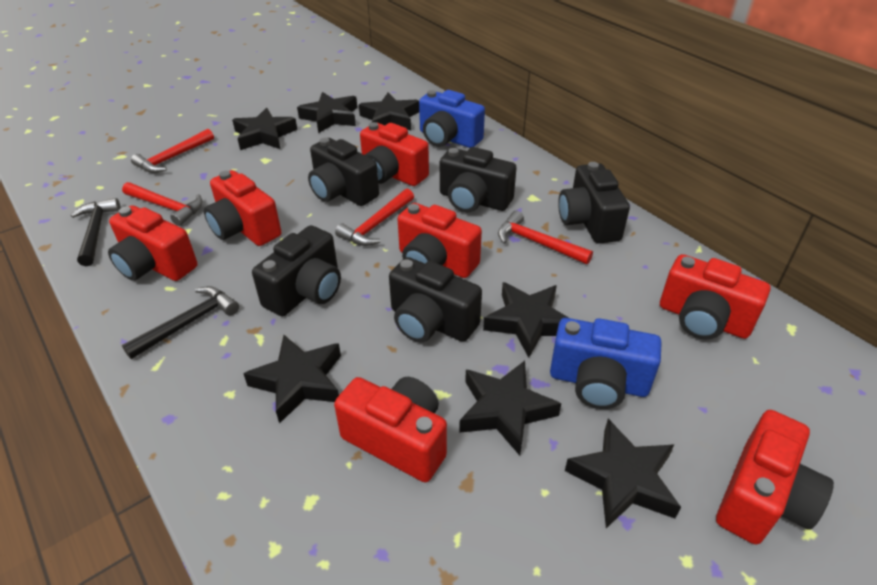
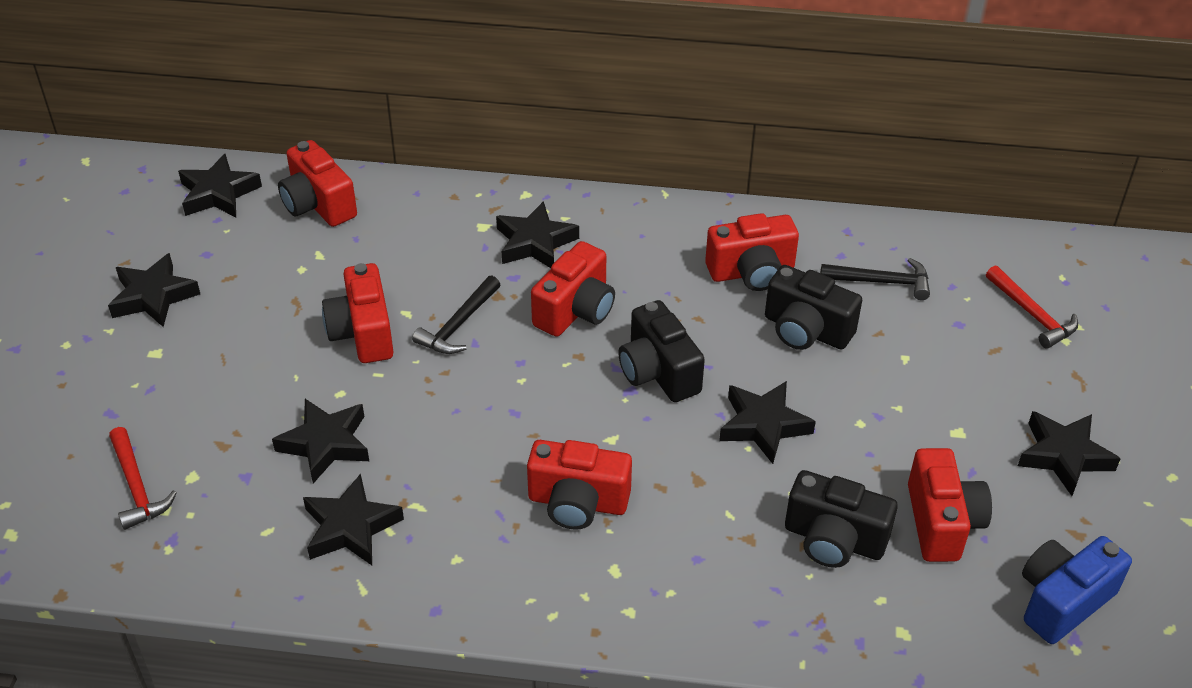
black camera: [252,225,341,316] [308,138,379,206] [389,257,482,342] [440,147,517,212] [558,162,630,244] = 5 -> [618,300,705,402] [765,265,862,350] [785,470,898,568] = 3
blue camera: [419,90,485,148] [550,318,661,409] = 2 -> [1022,536,1132,644] = 1
red camera: [108,205,198,281] [204,170,282,246] [334,377,447,482] [360,122,429,186] [398,203,482,278] [660,254,771,339] [716,410,834,545] = 7 -> [278,140,357,227] [322,263,393,363] [527,440,632,530] [531,241,615,337] [705,213,799,291] [908,448,992,562] = 6
red hammer: [122,182,202,226] [131,129,214,173] [335,189,414,246] [498,211,593,264] = 4 -> [109,427,177,530] [986,265,1078,349] = 2

